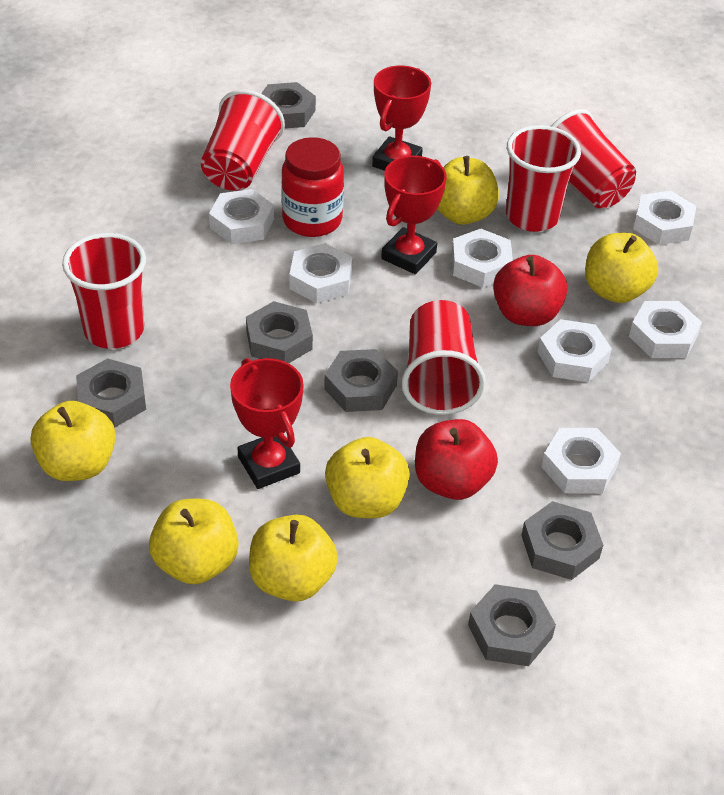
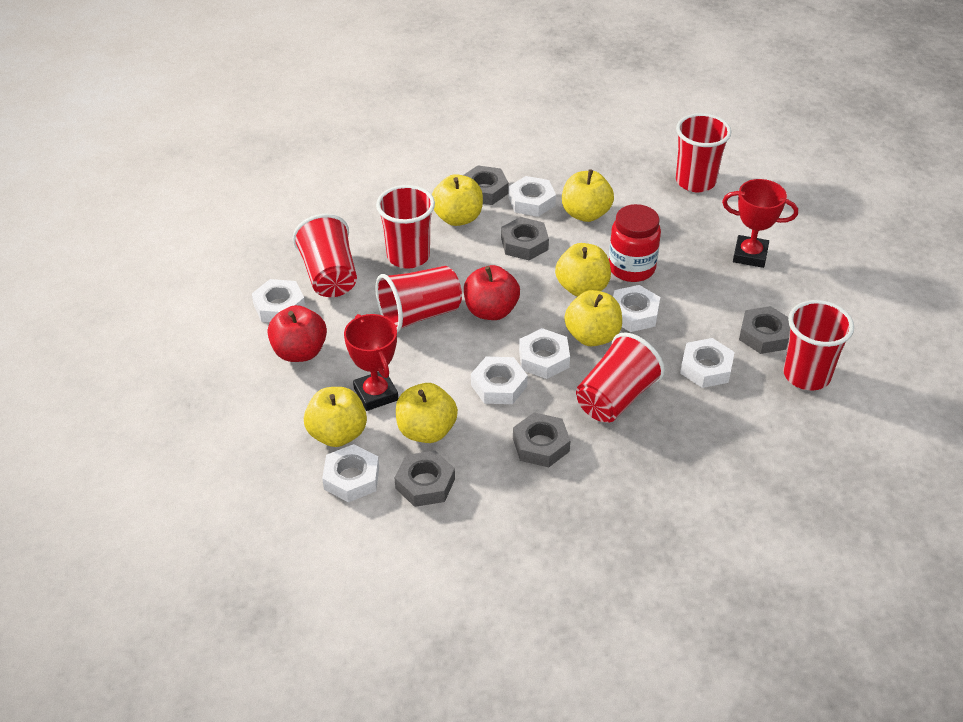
grey nut: [76,358,146,427] [246,301,313,363] [261,82,316,129] [324,349,398,412] [468,584,556,666] [521,501,603,580] = 6 -> [394,451,455,507] [463,165,509,205] [501,217,549,260] [513,412,570,467] [739,306,790,354] = 5
red cup: [62,233,146,349] [201,90,285,191] [402,300,486,415] [506,125,581,232] [551,109,636,208] = 5 -> [293,214,357,297] [375,266,462,333] [376,185,435,269] [576,332,665,422] [676,113,731,192] [783,300,854,390] = 6
red trophy: [230,358,304,489] [372,65,431,171] [381,156,447,274] = 3 -> [344,314,398,411] [722,179,798,268] = 2

